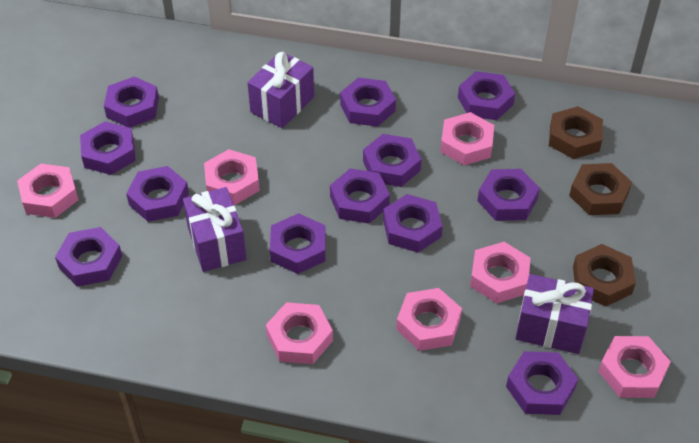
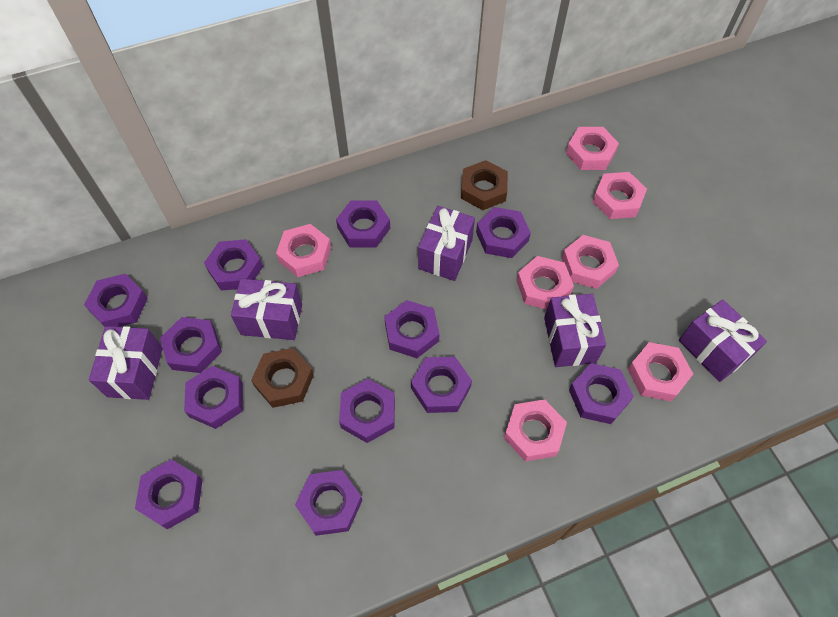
brown nut: [549,106,603,159] [569,163,632,215] [573,244,636,307] = 3 -> [251,348,314,408] [461,160,508,210] = 2
purple gift: [183,187,247,272] [247,51,314,128] [515,274,594,354] = 3 -> [89,326,163,400] [231,279,302,340] [418,206,475,281] [544,294,606,367] [679,300,767,382] = 5

